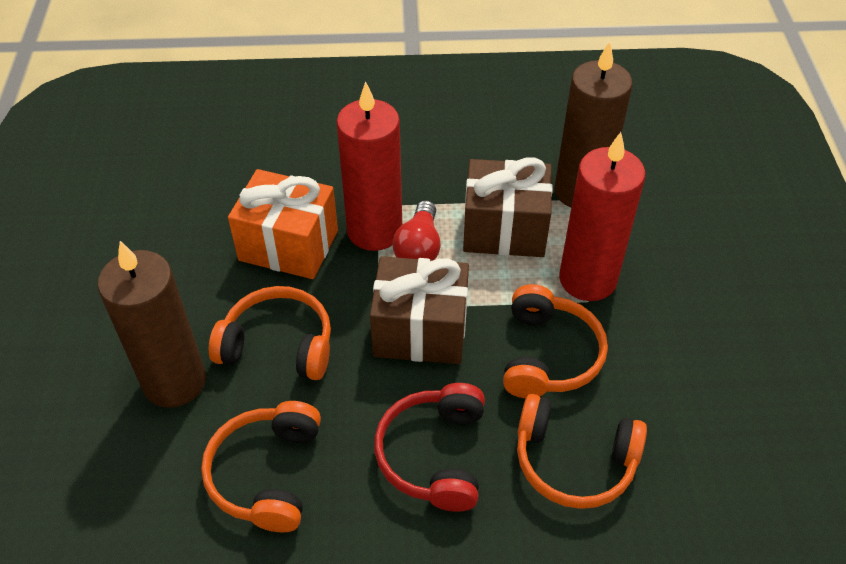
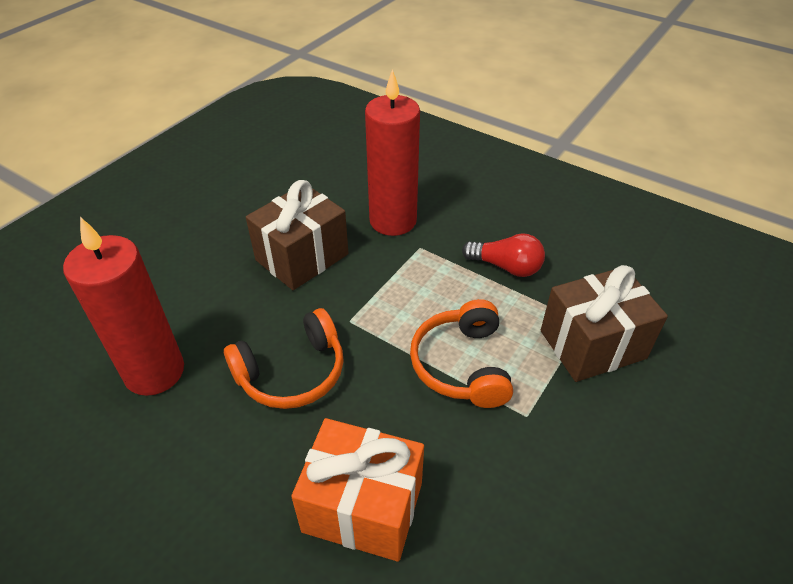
brown candle: [98,241,206,408] [554,41,632,208] = 2 -> none = 0
orange headphones: [201,401,321,532] [209,286,331,380] [503,284,608,398] [517,394,647,509] = 4 -> [224,308,344,409] [410,299,513,408] = 2
red headphones: [374,383,485,512] = 1 -> none = 0

